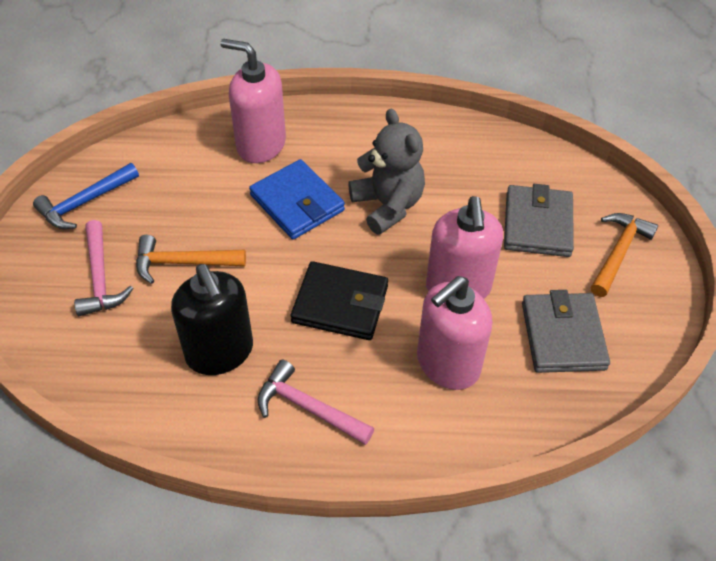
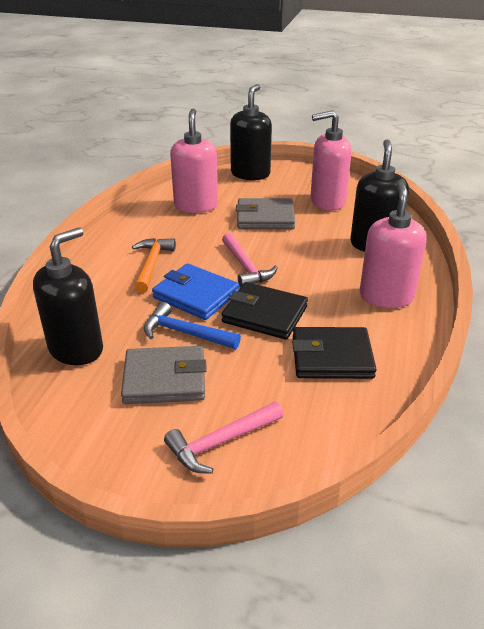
black soap dispenser: [171,264,253,375] = 1 -> [33,227,103,365] [230,84,272,180] [350,139,409,252] = 3
black wallet: [291,261,388,340] = 1 -> [221,282,308,340] [292,327,377,379] = 2
grey teddy bear: [348,109,425,235] = 1 -> none = 0
orange hammer: [136,235,246,284] [591,213,658,297] = 2 -> [132,238,176,293] = 1

